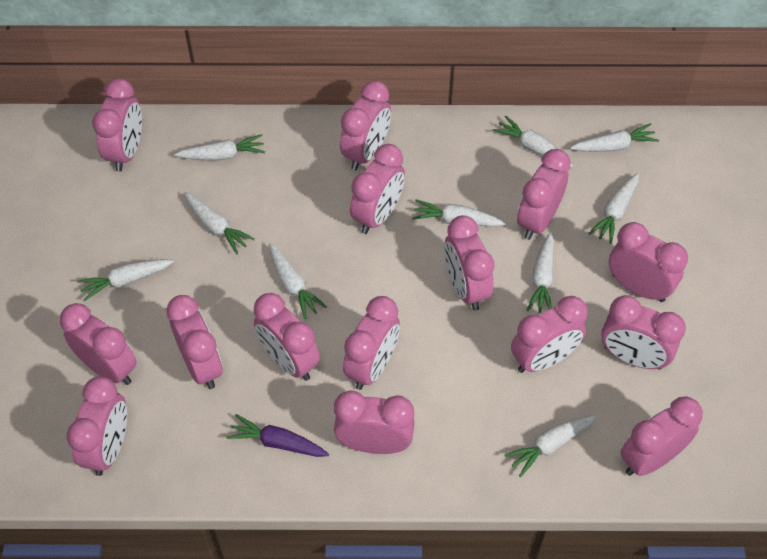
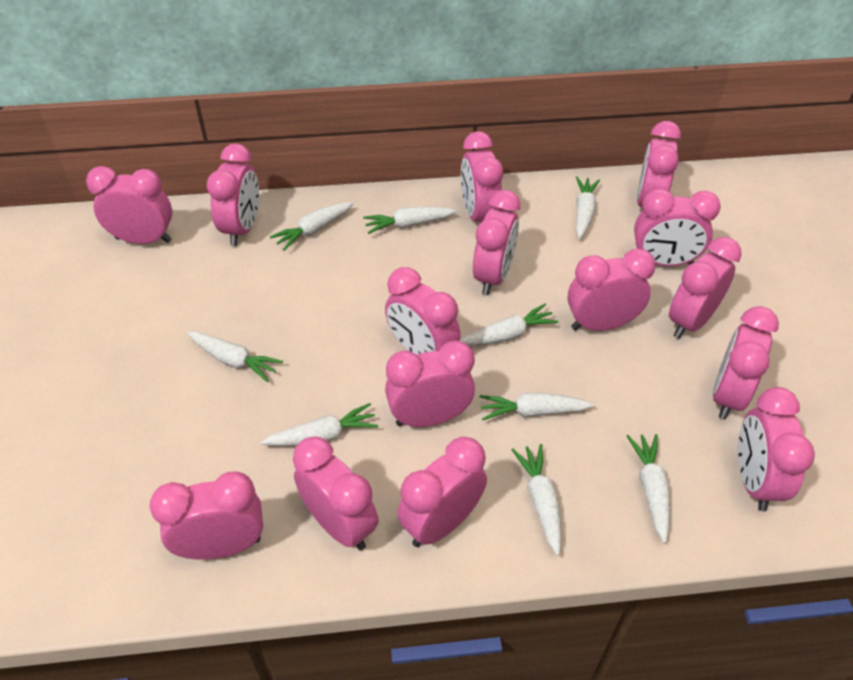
purple carrot: [226,414,329,457] = 1 -> none = 0
white carrot: [77,259,174,301] [174,134,265,160] [184,192,255,254] [269,243,327,319] [412,199,505,227] [493,115,573,167] [504,415,597,477] [527,232,554,313] [570,123,659,152] [588,173,639,244] = 10 -> [187,332,283,382] [261,403,378,446] [270,202,354,251] [363,207,457,234] [460,303,558,346] [480,392,594,420] [512,444,561,556] [576,176,600,239] [627,434,670,543] = 9

